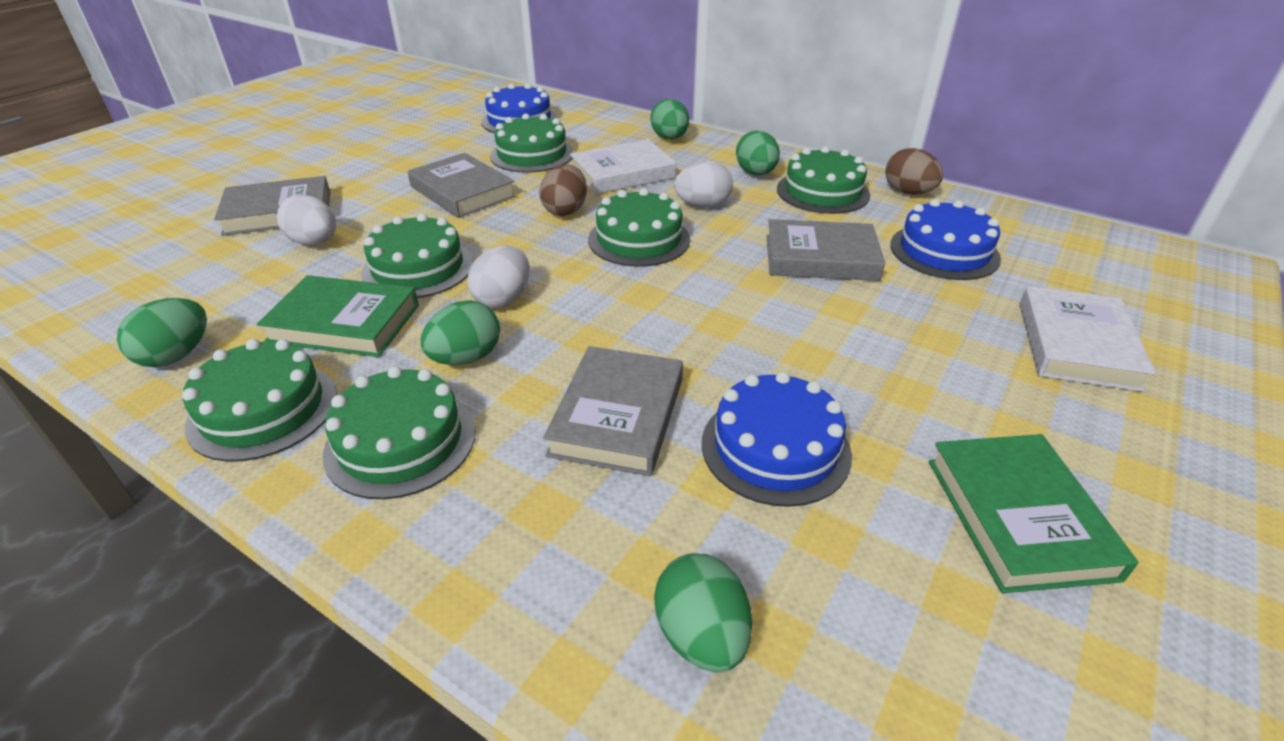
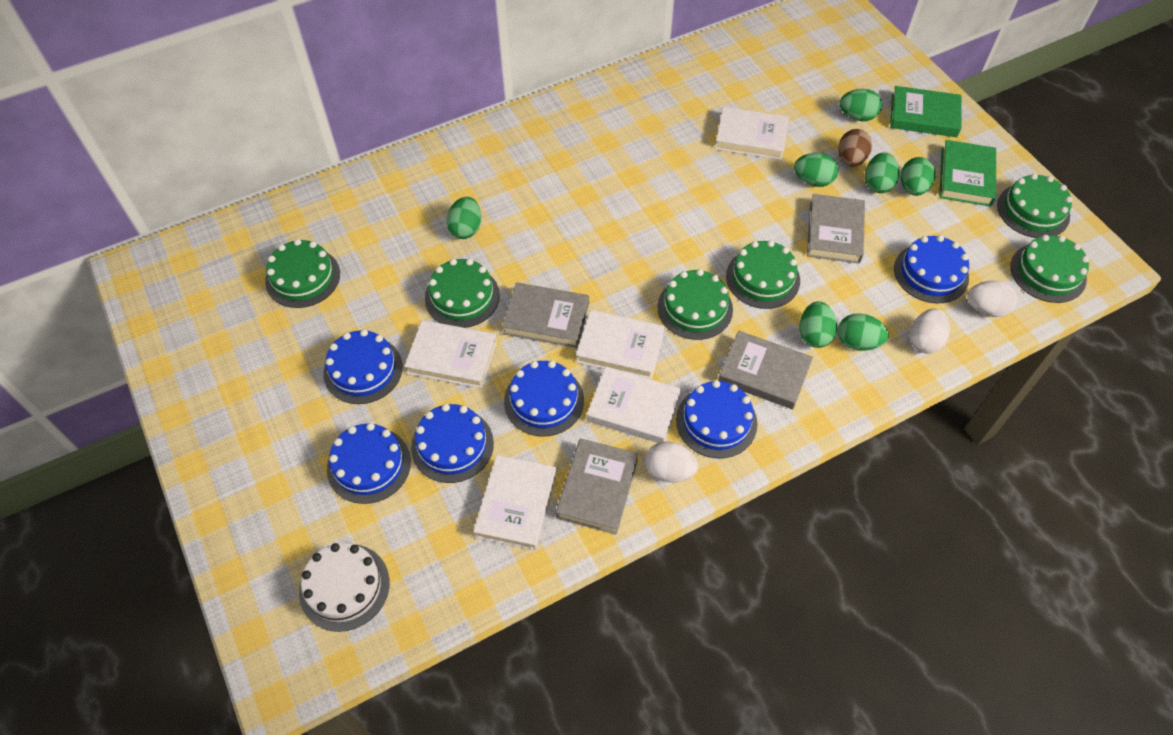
blue cake: [481,83,557,133] [702,371,852,507] [890,199,1001,280] = 3 -> [323,329,403,404] [327,423,411,504] [411,404,494,483] [504,361,584,436] [676,380,757,458] [894,235,969,303] = 6
brown egg: [539,164,587,216] [885,148,943,195] = 2 -> [838,129,872,167] = 1
green egg: [117,298,207,367] [421,301,500,365] [651,99,689,140] [654,554,752,672] [736,130,780,175] = 5 -> [446,197,481,239] [794,153,838,187] [799,301,837,348] [838,313,889,351] [840,89,882,121] [865,152,899,193] [901,157,935,196] = 7
white book: [570,139,676,194] [1020,286,1156,392] = 2 -> [404,320,497,388] [473,455,556,551] [576,310,665,379] [587,366,682,443] [715,107,789,160] = 5
white cake: none = 0 -> [299,543,390,632] = 1

